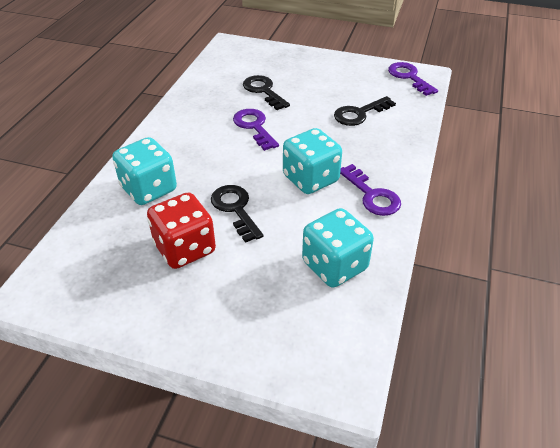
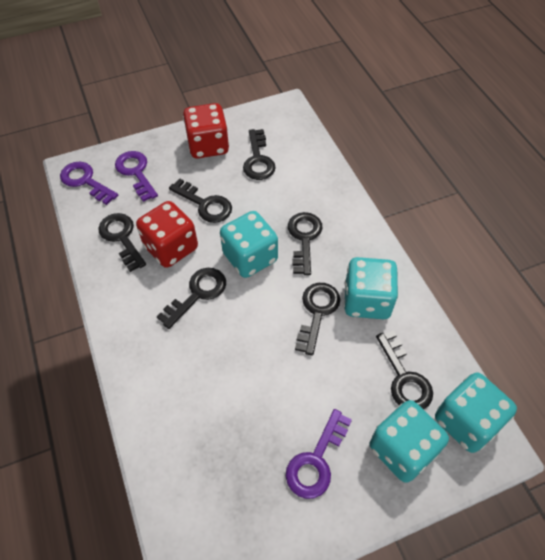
black key: [211,185,263,243] [243,75,290,110] [334,96,396,126] = 3 -> [98,213,146,272] [157,268,226,329] [169,178,232,223] [243,129,276,180] [288,212,323,275] [295,283,340,356] [376,330,433,410] = 7
red dice: [147,192,216,269] = 1 -> [136,201,198,268] [183,103,229,159] = 2
turquoise dice: [112,137,177,205] [283,128,342,194] [302,208,374,288] = 3 -> [220,211,278,278] [344,257,399,319] [370,400,449,483] [435,372,517,453] = 4

